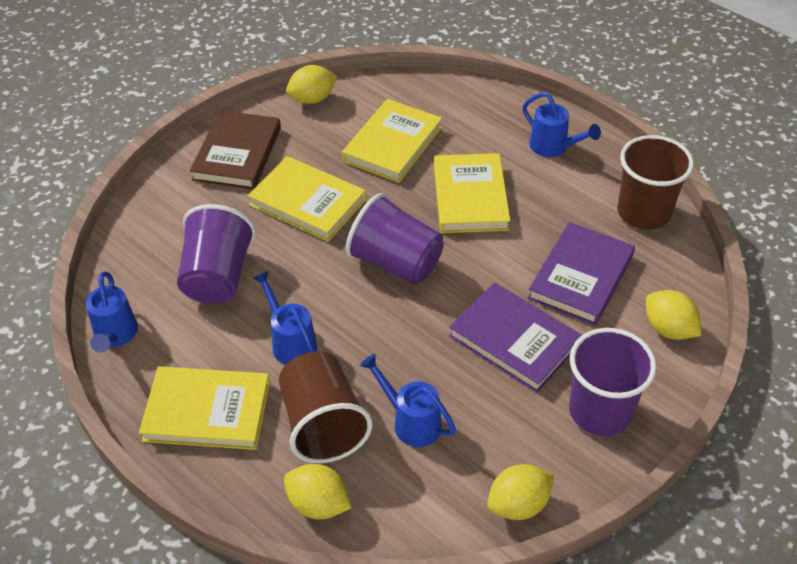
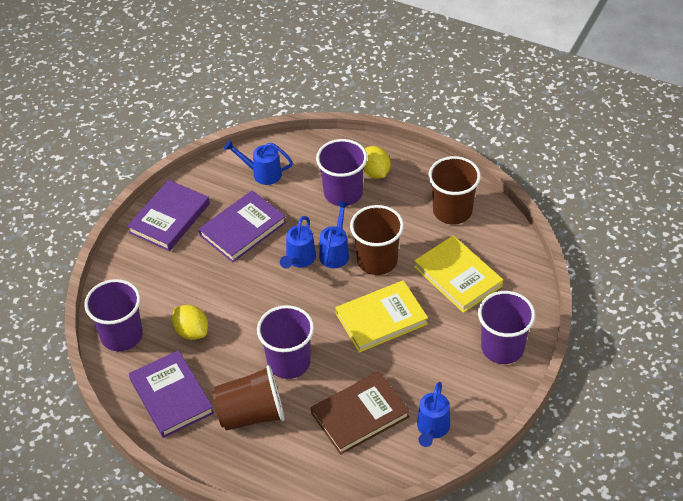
brown cup: [279,351,373,463] [617,135,694,230] = 2 -> [212,365,285,431] [350,205,404,275] [428,156,481,224] = 3
purple book: [449,283,582,393] [528,222,635,325] = 2 -> [127,180,210,251] [129,350,214,438] [199,191,286,263] = 3
purple cup: [177,204,256,304] [346,193,444,285] [569,328,657,436] = 3 -> [84,279,143,351] [257,305,314,379] [316,139,367,206] [478,291,535,364] = 4
yellow book: [139,366,270,450] [248,156,366,242] [342,99,442,183] [434,153,510,233] = 4 -> [335,280,428,353] [414,235,503,313] = 2
yellow lemon: [284,464,352,519] [286,65,337,104] [487,464,554,520] [646,290,701,340] = 4 -> [172,305,208,340] [363,146,391,179] = 2

